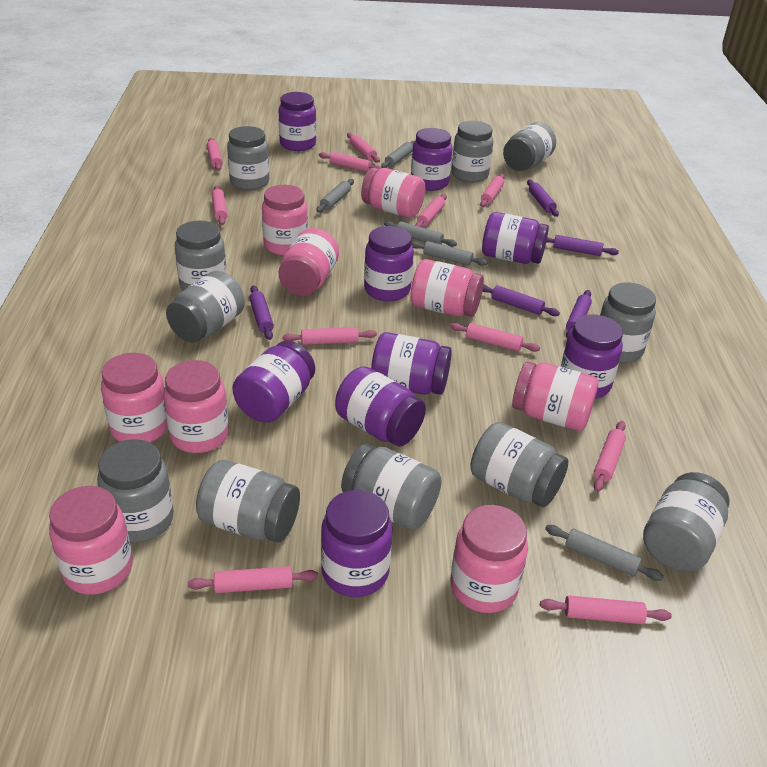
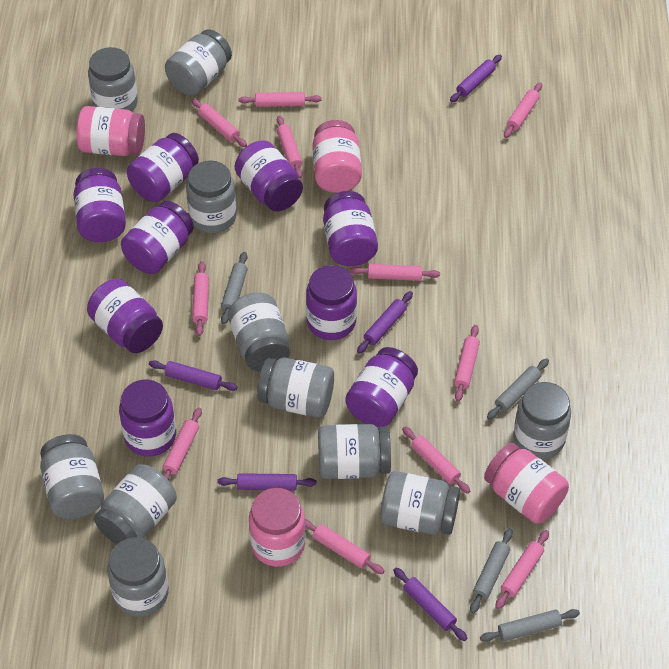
grey rolling pin: [316,179,354,213] [381,141,415,168] [384,221,457,247] [411,241,488,266] [545,525,664,581] = 5 -> [221,252,248,324] [470,528,513,614] [480,609,580,642] [487,358,549,420] = 4
pink jar: [49,486,133,595] [101,353,168,442] [163,360,229,453] [262,185,308,256] [279,228,339,296] [361,167,425,218] [410,259,484,317] [451,505,528,613] [512,361,599,431] = 9 -> [76,106,145,156] [249,488,306,567] [312,120,362,193] [484,443,569,523] = 4

